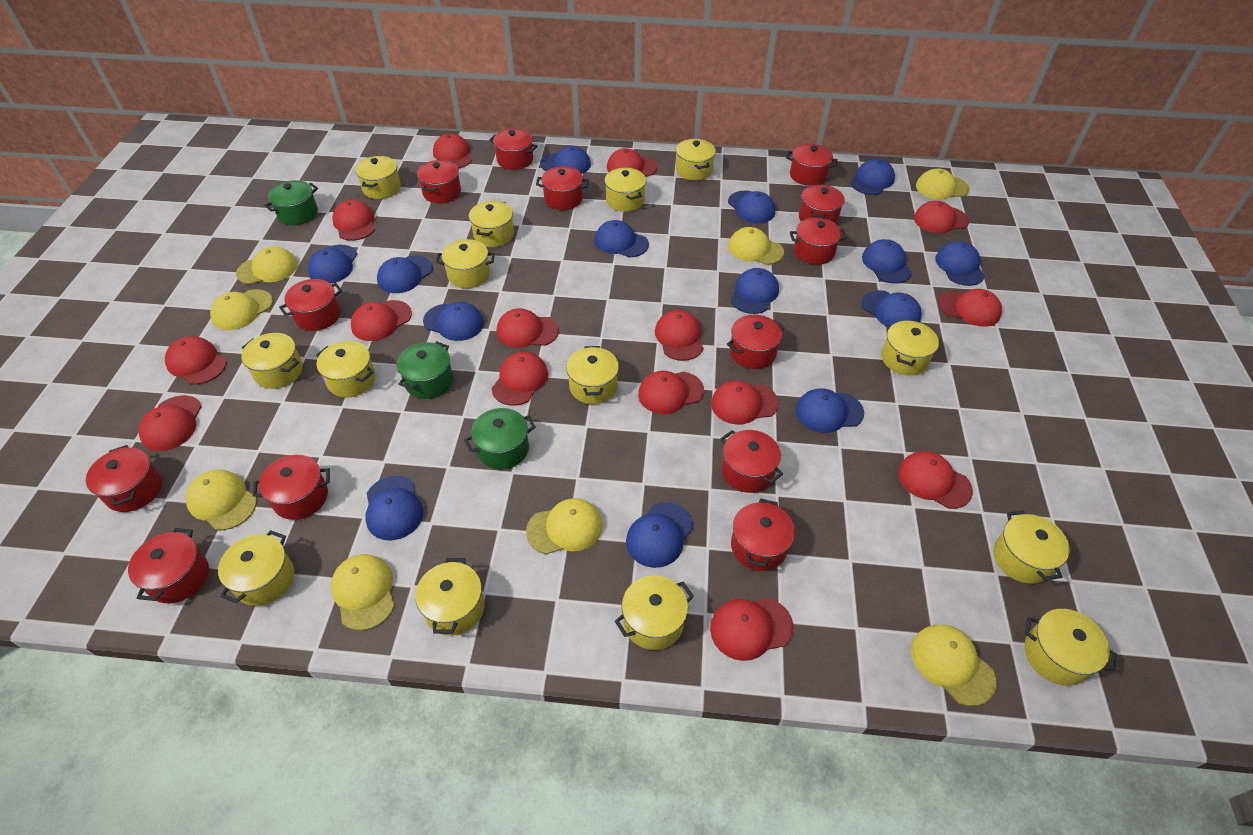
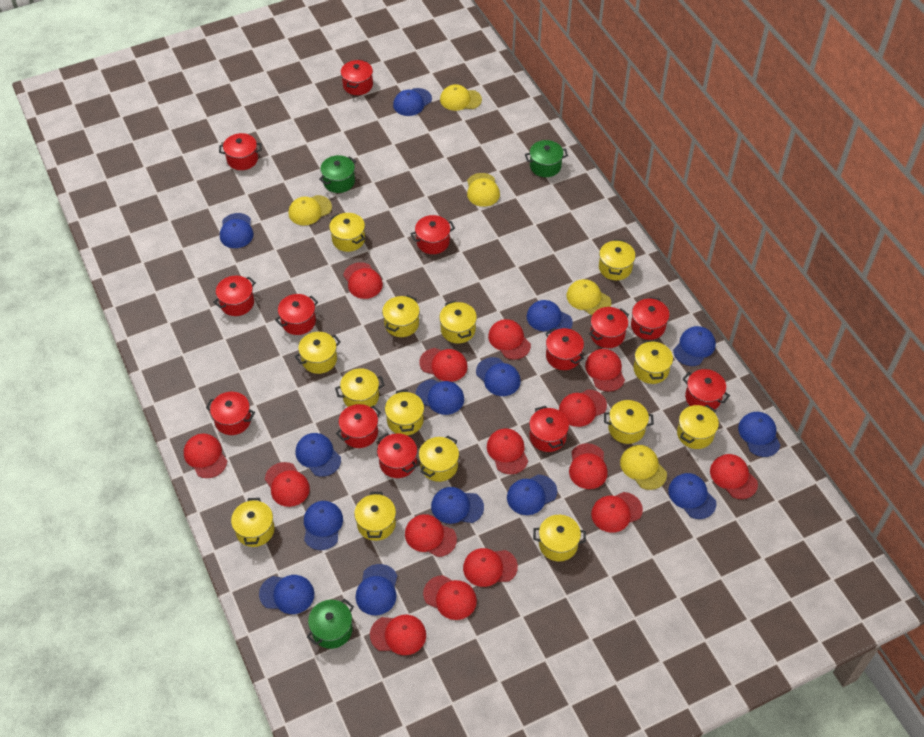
yellow cap: [186,470,257,530] [210,289,273,330] [236,247,298,284] [331,554,394,631] [526,498,603,554] [728,227,784,265] [911,625,996,706] [916,169,970,200] = 8 -> [289,195,332,226] [440,84,482,111] [467,173,500,207] [567,279,611,315] [620,445,667,490] = 5

